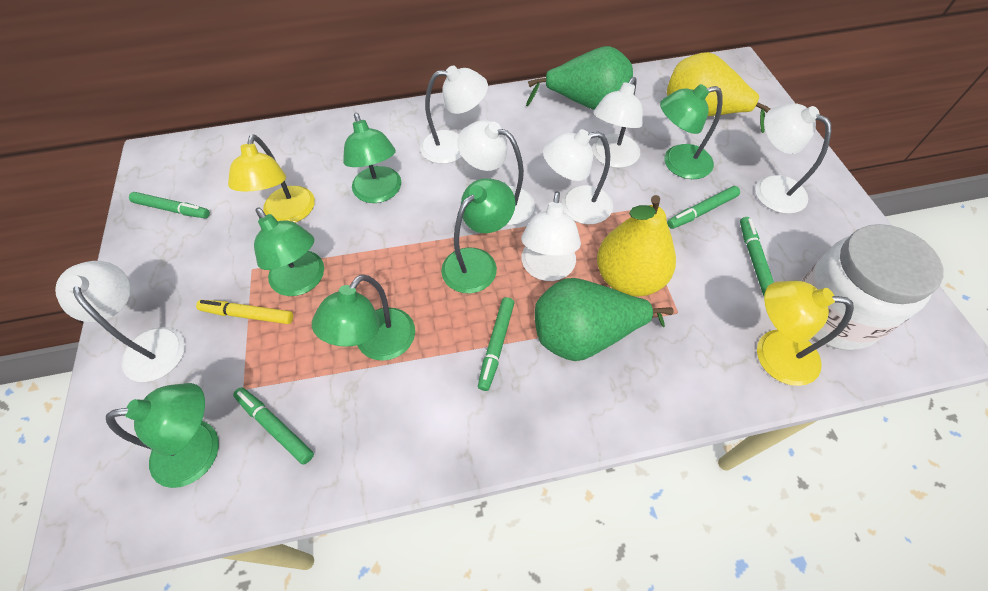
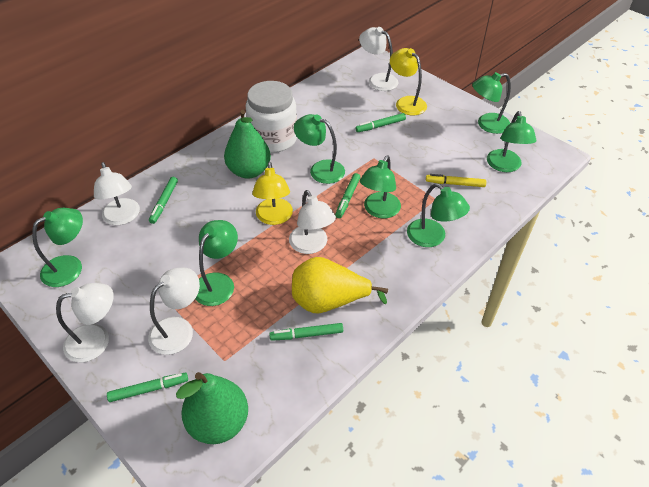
green lamp: [106,383,219,488] [254,208,324,296] [312,274,415,361] [343,113,401,203] [441,178,516,293] [660,84,723,179] = 6 -> [32,208,83,287] [195,220,238,306] [294,114,345,184] [360,155,401,218] [407,183,470,247] [472,72,511,134] [487,111,536,172] = 7
white lamp: [55,261,185,382] [420,66,488,164] [457,120,535,225] [521,191,581,281] [543,129,613,224] [593,77,643,168] [755,104,831,214] = 7 -> [56,283,114,362] [94,162,140,225] [148,268,200,355] [289,190,336,254] [359,27,399,91] = 5
yellow pear: [597,195,676,297] [667,52,771,133] = 2 -> [292,257,388,313] = 1

